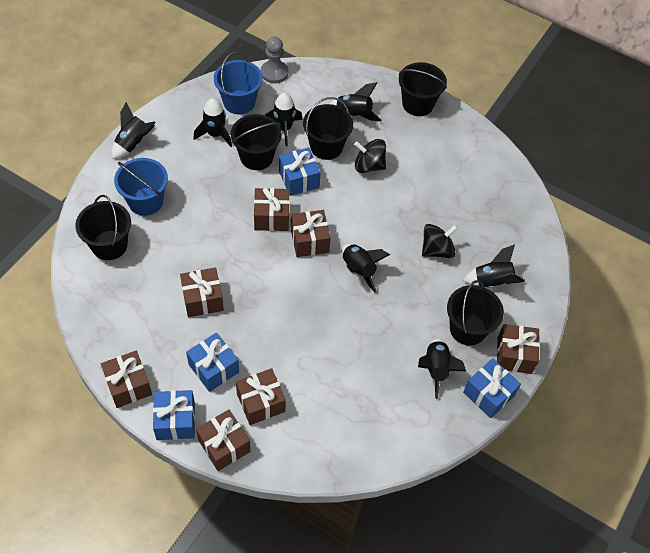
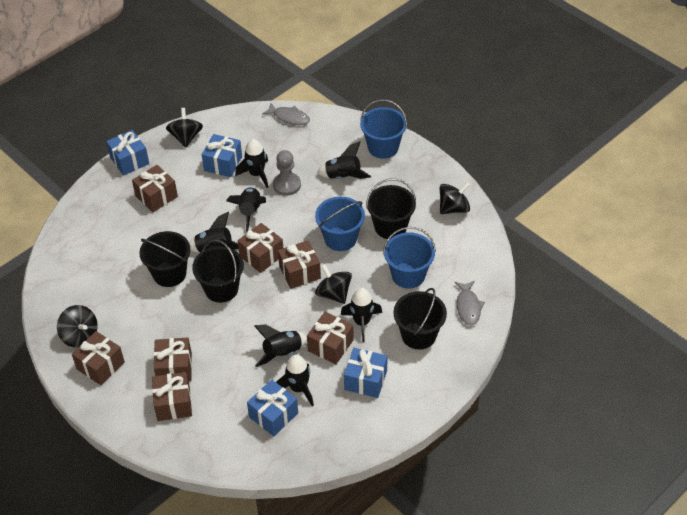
black bucket: [75,195,131,260] [231,114,282,170] [303,97,353,160] [399,62,447,116] [447,280,504,346] = 5 -> [139,231,191,287] [192,240,244,303] [366,178,416,239] [393,288,447,350] = 4
black spinning top: [354,139,386,173] [422,224,458,258] = 2 -> [57,305,98,348] [166,108,203,148] [315,264,352,304] [440,182,470,214] = 4
blue bucket: [114,158,168,216] [214,52,263,114] = 2 -> [315,197,365,251] [360,99,407,159] [383,227,436,288] = 3
grey fish: none = 0 -> [262,102,310,125] [454,281,485,325] = 2

